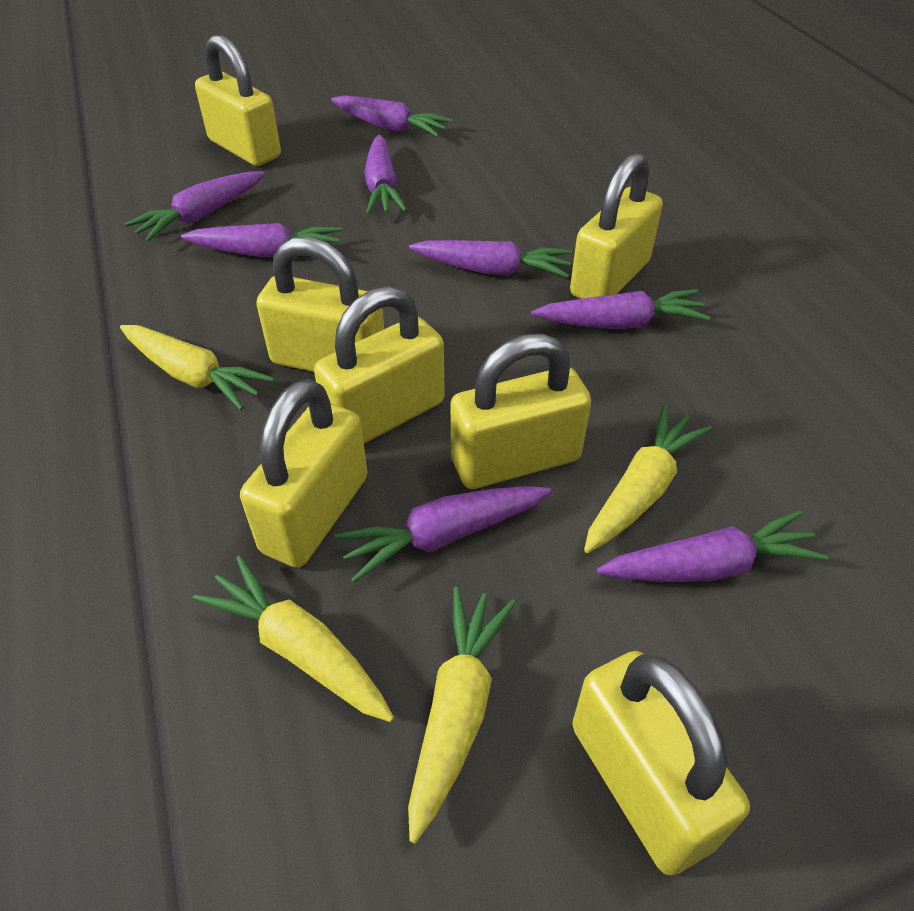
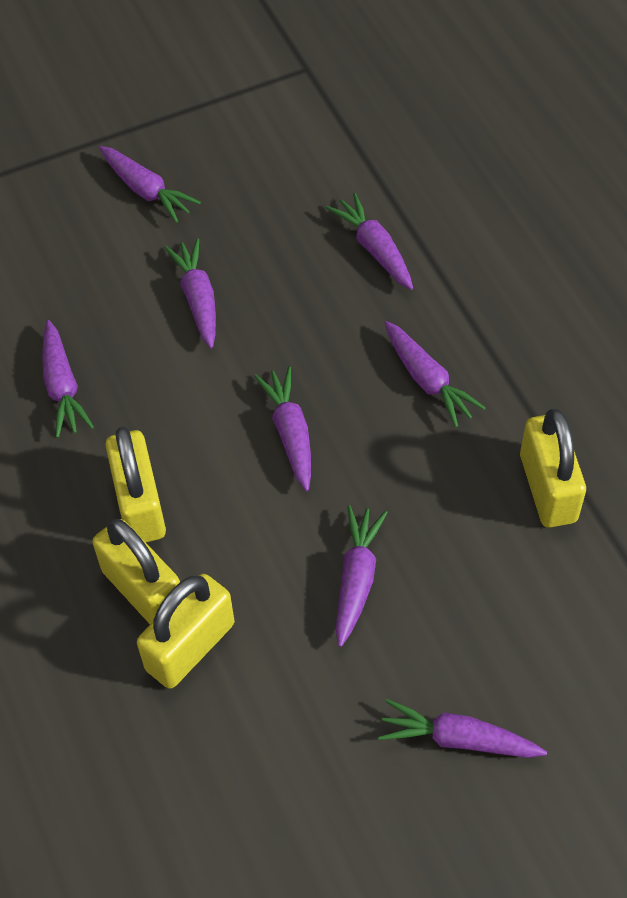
yellow carrot: [120,325,274,410] [192,556,394,722] [408,587,516,843] [584,405,712,553] = 4 -> none = 0
yellow padlock: [195,35,281,166] [240,379,368,568] [256,237,384,372] [314,286,445,444] [451,334,591,489] [570,153,663,299] [572,651,750,875] = 7 -> [92,519,180,624] [105,427,166,542] [137,574,234,689] [520,409,586,528] = 4

